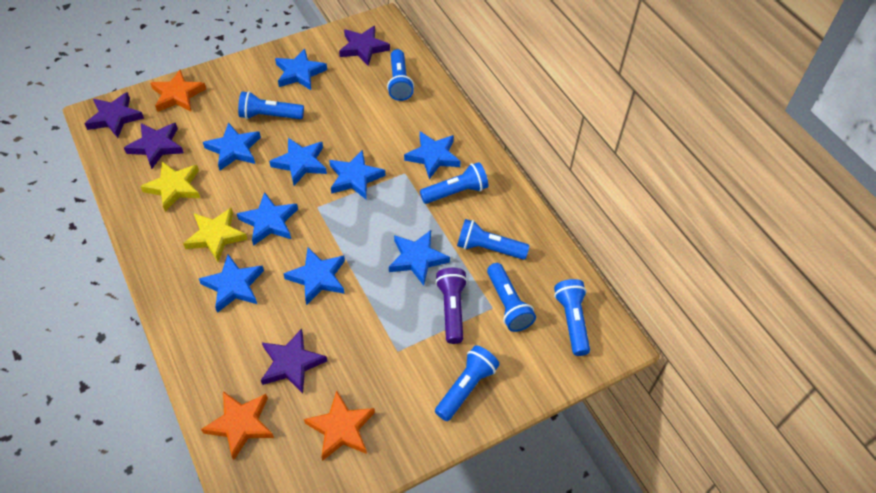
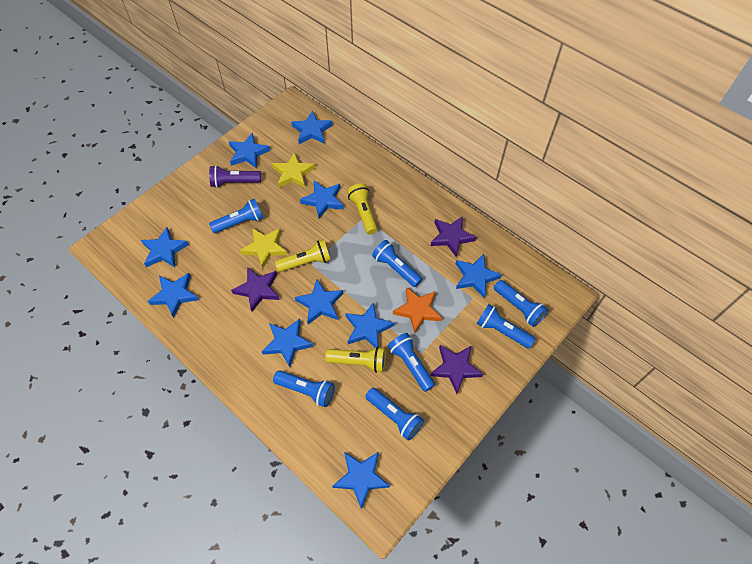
blue star: [199,254,264,313] [203,122,261,170] [237,192,298,246] [269,138,327,186] [275,48,327,90] [283,247,345,305] [329,150,385,199] [389,230,450,286] [404,132,461,179] = 9 -> [141,227,189,268] [148,273,199,318] [229,133,270,168] [261,319,313,367] [291,111,333,144] [295,279,344,324] [300,181,344,219] [332,452,390,509] [345,302,394,348] [455,254,502,298] = 10
orange star: [150,69,206,112] [201,391,274,460] [304,391,375,461] = 3 -> [393,287,442,333] = 1
purple star: [84,92,144,138] [124,123,184,169] [261,328,327,394] [339,26,390,66] = 4 -> [231,267,280,312] [430,345,483,394] [431,216,477,257] = 3
yellow flashlight: none = 0 -> [275,239,331,272] [325,346,386,373] [347,183,378,235] = 3

